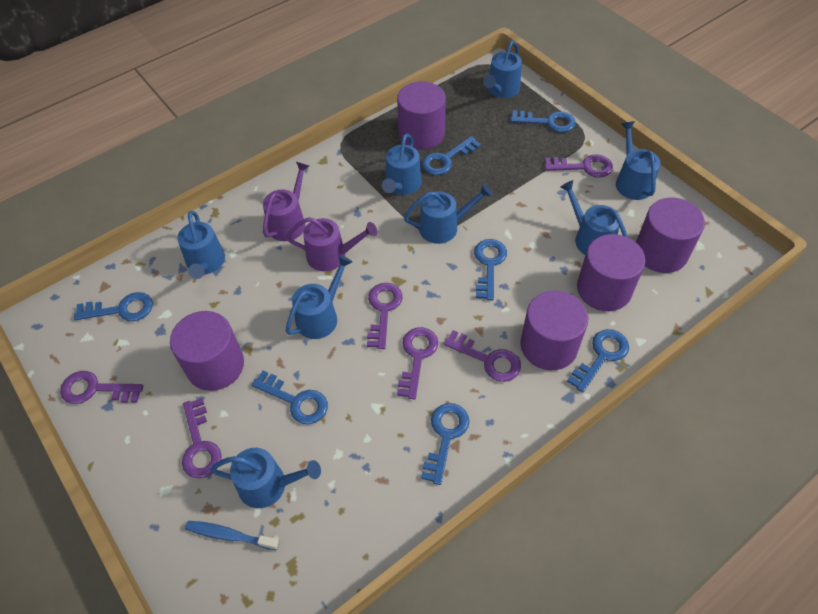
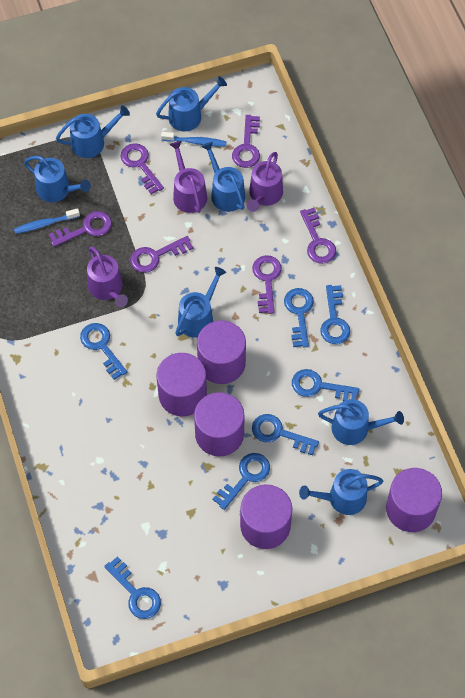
blue toothbrush: [185,521,279,550] = 1 -> [14,208,80,234] [161,132,226,147] = 2
blue watering can: [177,211,225,279] [210,448,321,508] [286,255,352,339] [382,133,422,195] [404,184,492,244] [483,41,522,98] [560,180,628,255] [616,121,661,200] = 8 -> [24,156,91,202] [56,106,130,158] [156,76,227,132] [176,267,226,338] [201,142,245,212] [299,469,383,515] [318,399,404,445] = 7
purple watering can: [263,162,309,241] [286,217,377,271] = 2 -> [87,246,128,307] [170,141,207,213] [247,152,283,212] = 3

